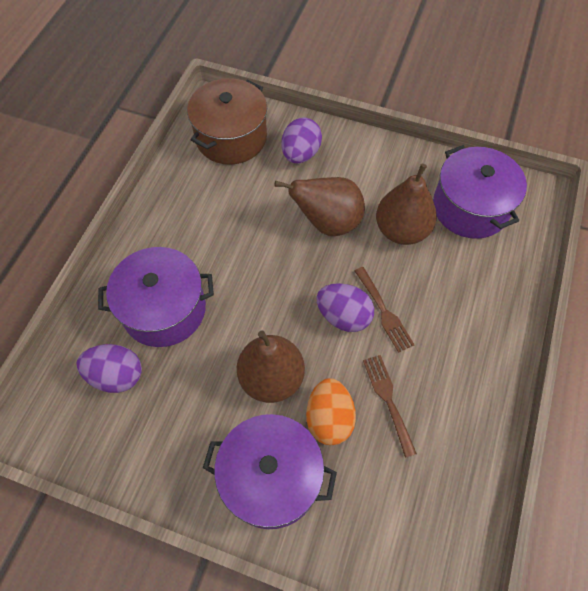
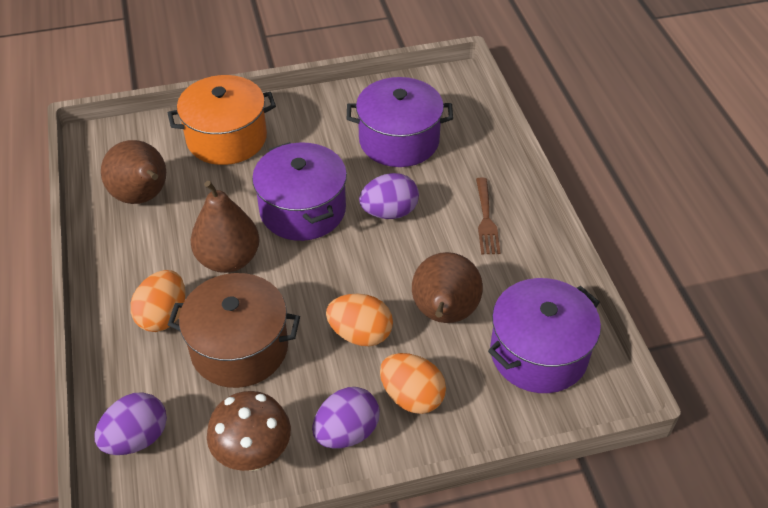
brown fork: [355,267,415,353] [363,355,417,458] = 2 -> [476,178,501,254] = 1
brown mushroom: none = 0 -> [207,391,291,471] = 1
orange egg: [306,378,356,445] = 1 -> [130,270,186,332] [326,294,393,346] [380,353,446,414] = 3
orange pot: none = 0 -> [168,75,276,165] = 1

